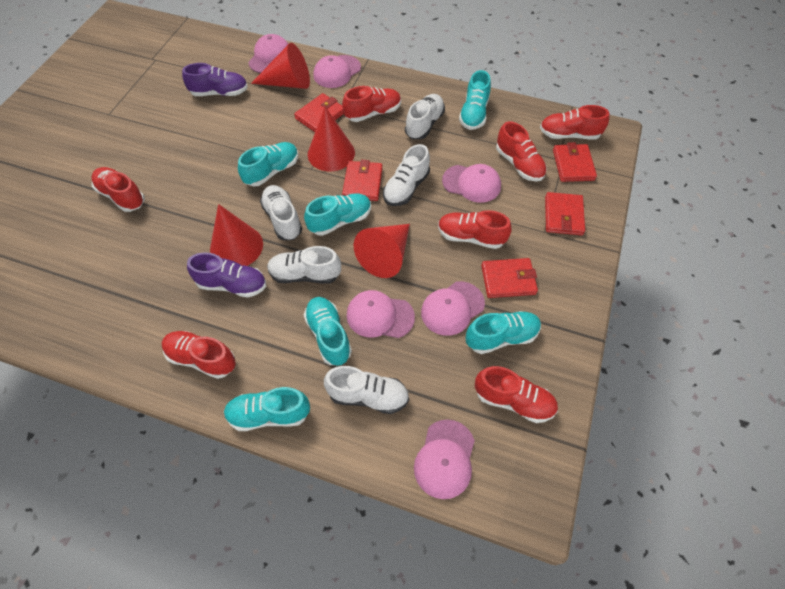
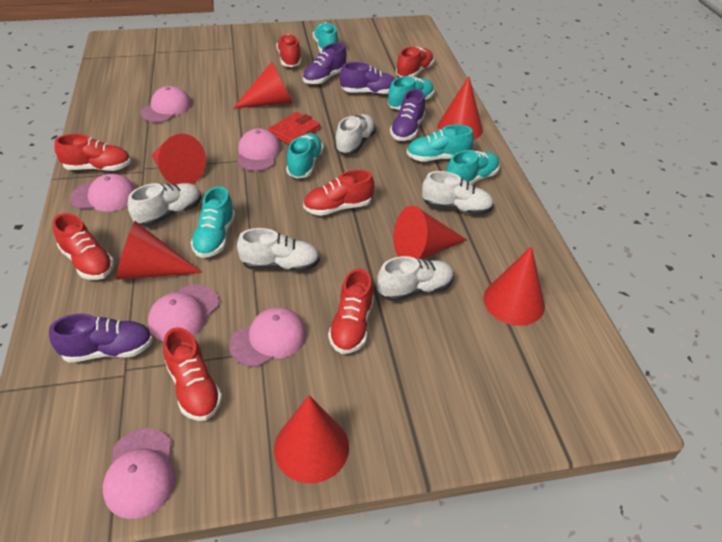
purple shoe: [182,63,248,96] [187,253,266,298] = 2 -> [49,314,153,362] [303,43,347,85] [340,62,395,95] [390,89,425,141] = 4
red cone: [210,204,263,266] [251,43,310,89] [308,107,355,171] [354,224,410,278] = 4 -> [116,221,203,280] [152,134,206,185] [233,62,293,108] [274,395,349,483] [393,206,467,259] [437,76,483,140] [484,246,545,326] = 7
red wallet: [294,93,344,132] [342,160,382,201] [481,258,538,298] [545,192,585,235] [553,142,597,182] = 5 -> [268,112,320,145] = 1

